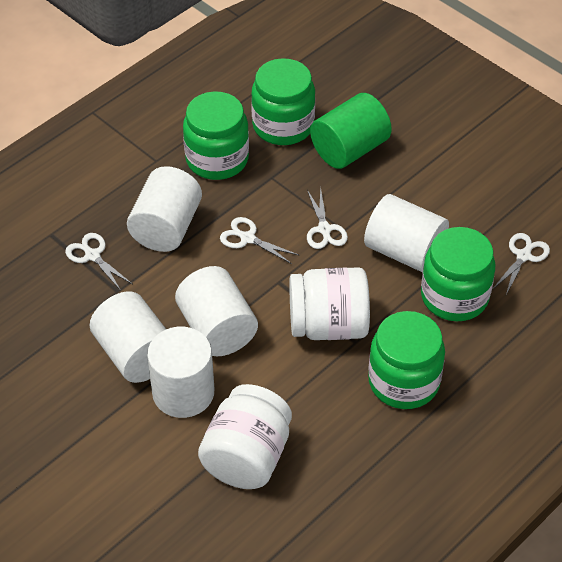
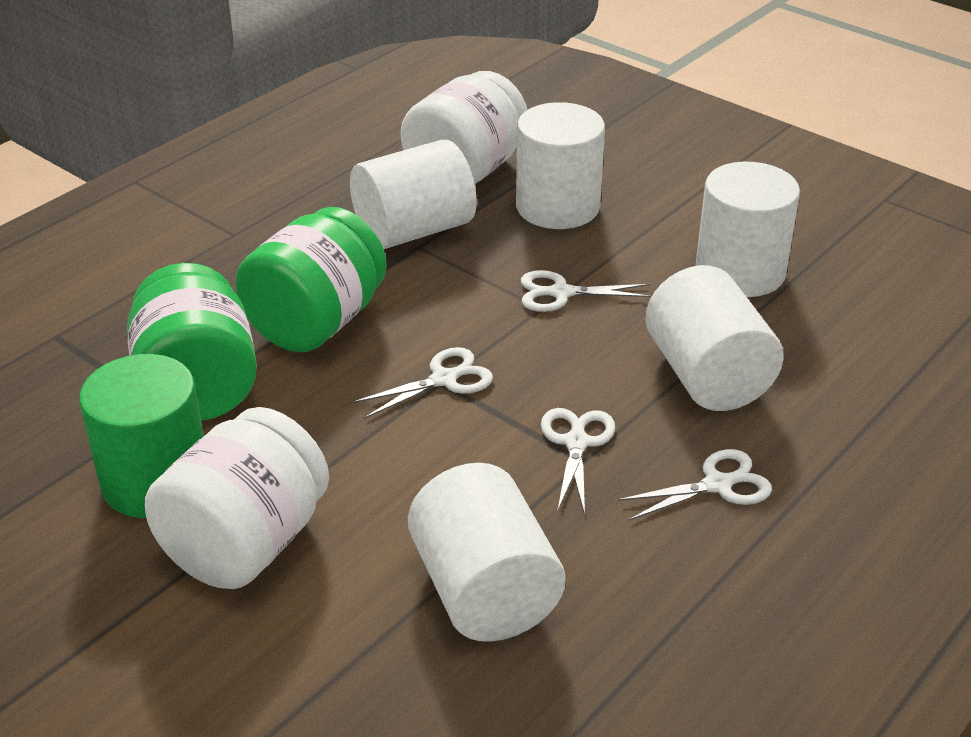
green jar: [183,91,249,180] [251,58,315,145] [368,311,445,409] [421,227,496,321] = 4 -> [127,263,257,421] [235,207,387,352] = 2

